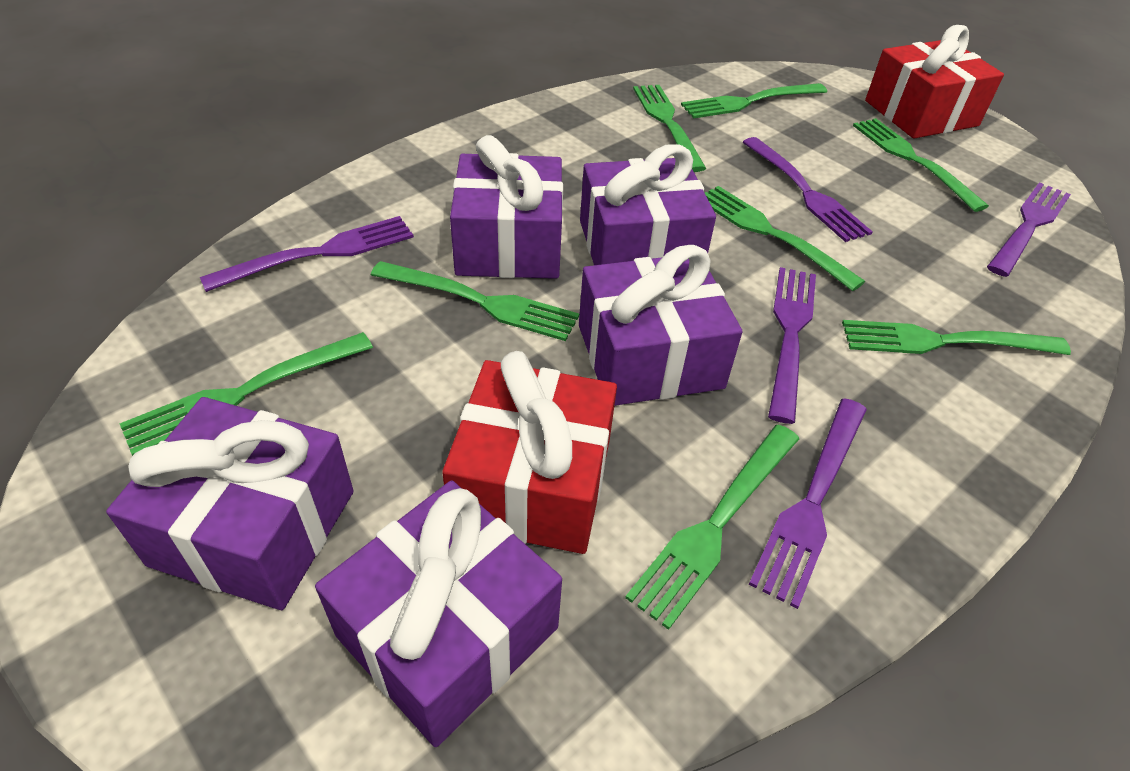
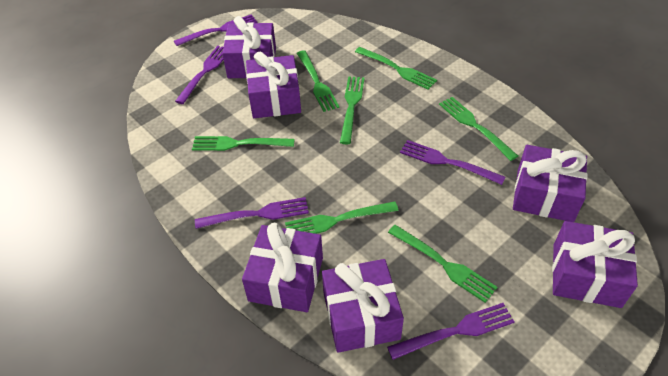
green fork: [119,332,373,456] [371,261,579,341] [625,424,799,630] [633,85,706,172] [681,83,827,119] [705,186,865,291] [842,320,1071,355] [853,118,989,212] = 8 -> [192,136,294,151] [285,201,399,234] [297,50,340,112] [340,76,365,144] [355,47,437,90] [388,225,497,303] [439,97,518,161] = 7
purple gift: [106,397,354,610] [315,481,562,747] [450,135,563,279] [579,245,742,406] [580,144,716,265] = 5 -> [222,16,276,78] [242,223,323,312] [246,52,301,118] [322,259,404,353] [513,145,587,222] [552,221,638,308] = 6
red gift: [442,351,617,554] [865,25,1004,139] = 2 -> none = 0

